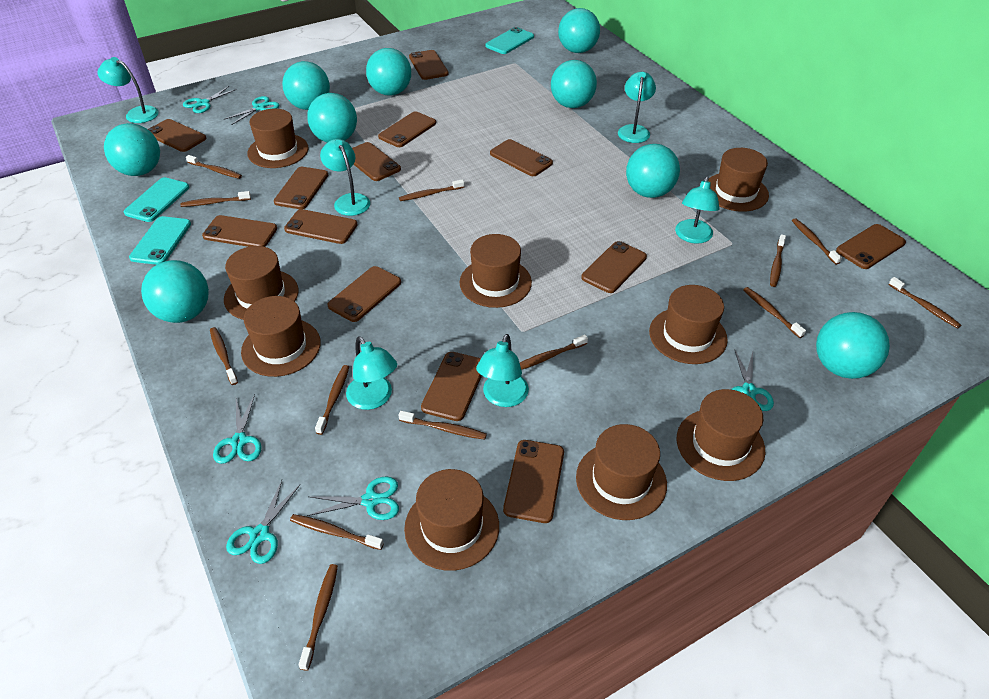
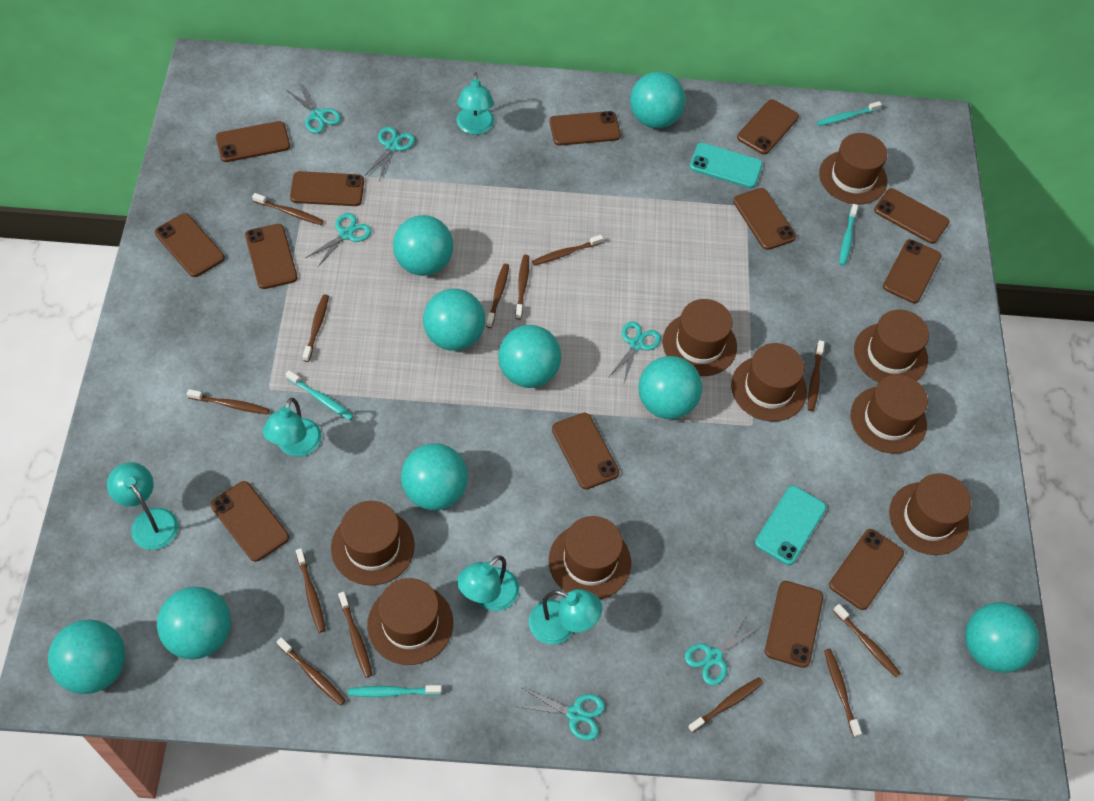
turquoise lamp: [97,57,159,123] [320,139,370,216] [346,336,397,410] [476,334,529,407] [618,72,656,143] [675,176,720,244] = 6 -> [107,462,179,550] [263,398,322,457] [456,73,494,135] [457,555,519,611] [529,589,602,645] = 5
turquoise phone: [124,177,189,222] [129,216,191,265] [485,27,534,54] = 3 -> [690,143,763,188] [755,486,826,565] = 2
turquoise toothbrush: none = 0 -> [286,370,354,420] [348,685,441,697] [817,101,882,126] [839,204,858,266] = 4

